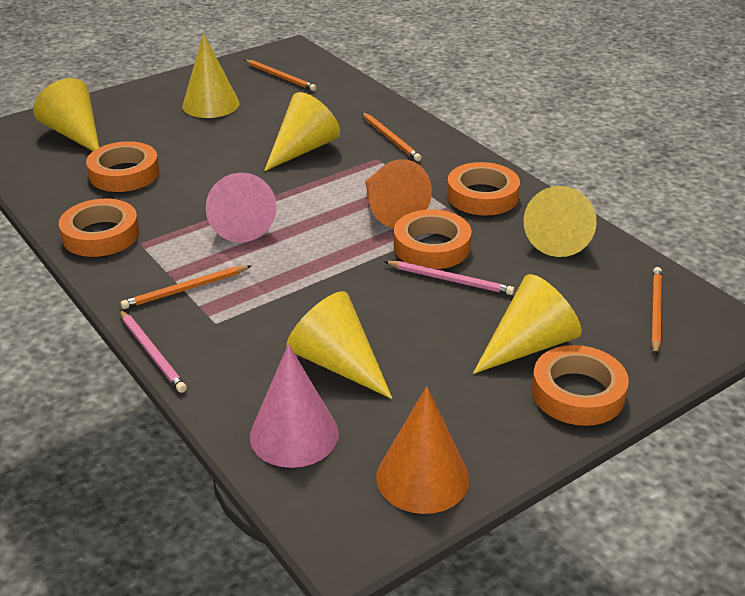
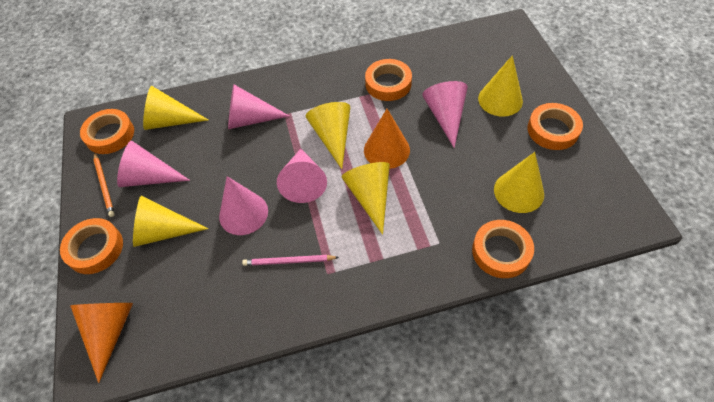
orange pencil: [120,265,252,309] [245,60,317,91] [362,113,422,161] [651,267,662,356] = 4 -> [94,152,115,217] = 1
pink cone: [206,173,277,242] [250,344,339,468] = 2 -> [117,141,190,187] [219,176,268,235] [228,84,289,129] [277,149,327,203] [422,81,468,148] = 5
pink pencil: [120,310,187,393] [384,261,514,295] = 2 -> [242,255,339,266] = 1

